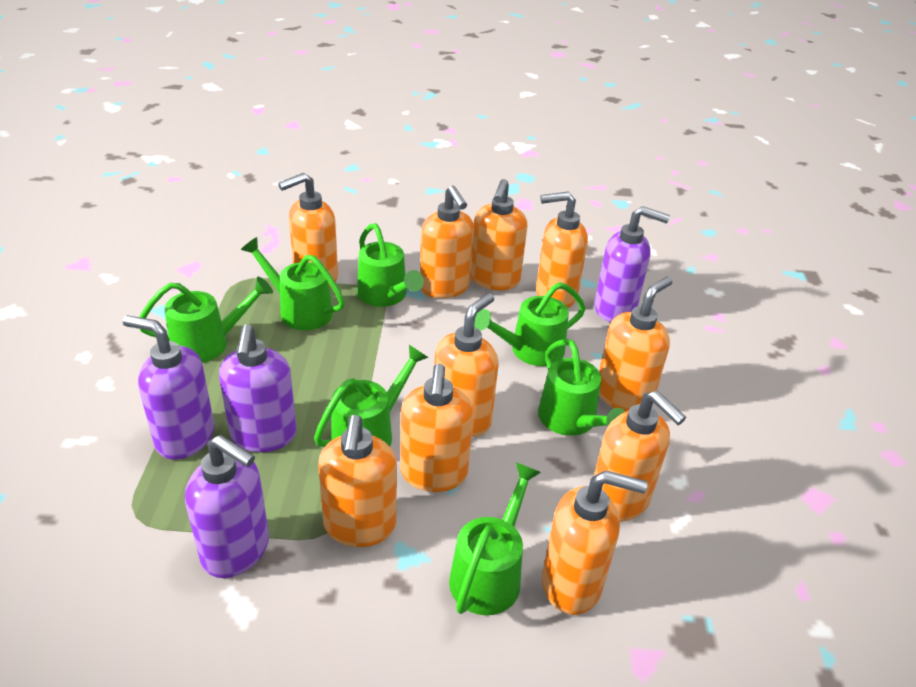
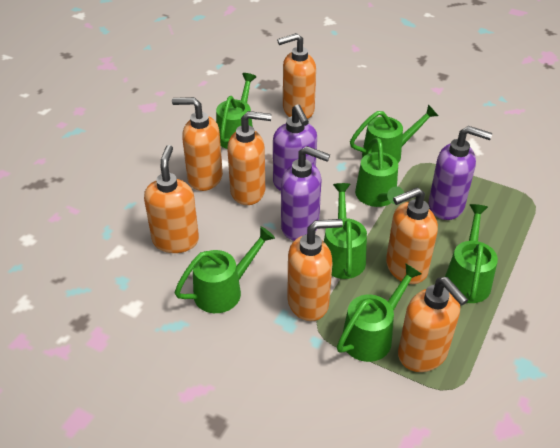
orange soap dispenser: [278,173,338,287] [318,415,397,547] [400,363,474,492] [420,185,474,298] [434,293,499,437] [471,179,527,290] [536,192,588,308] [542,470,647,615] [594,391,686,522] [599,277,672,412] = 10 -> [144,145,199,253] [172,97,223,191] [227,111,272,205] [277,33,316,119] [287,219,343,321] [386,187,438,284] [398,277,468,372] = 7
purple soap dispenser: [123,315,215,460] [185,435,269,578] [219,324,297,452] [594,206,670,322] = 4 -> [273,104,317,191] [281,146,330,241] [429,126,492,220] = 3

